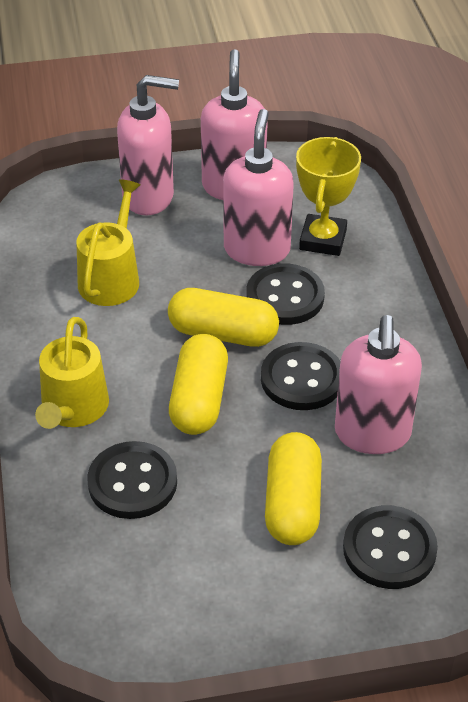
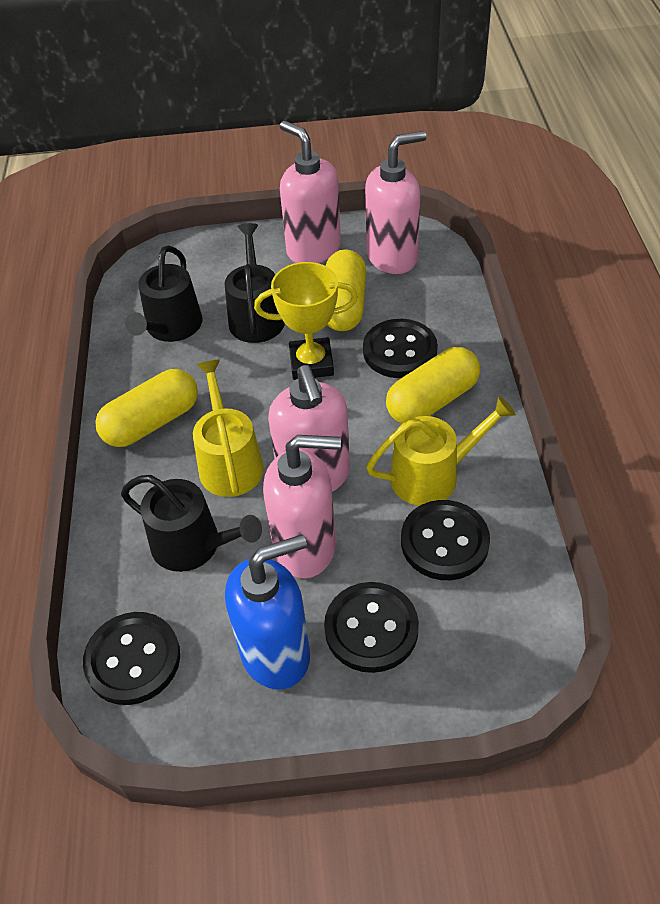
black watering can: none = 0 -> [121,475,262,572] [125,245,202,342] [225,223,285,343] = 3
blue soap dispenser: none = 0 -> [225,534,310,690] = 1

